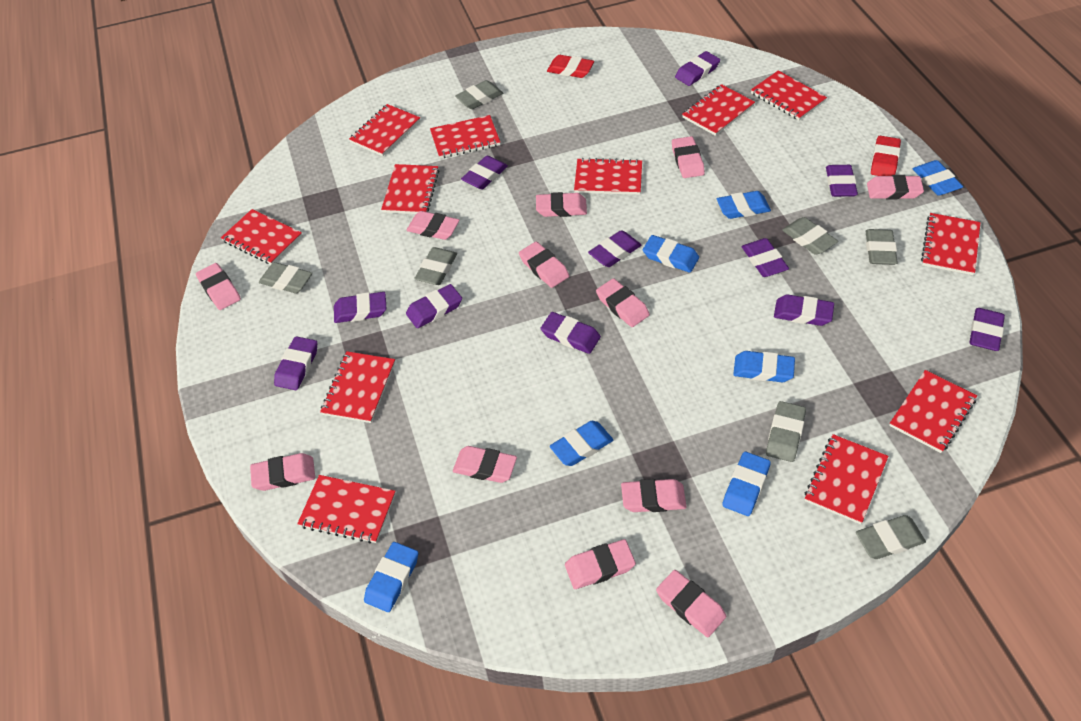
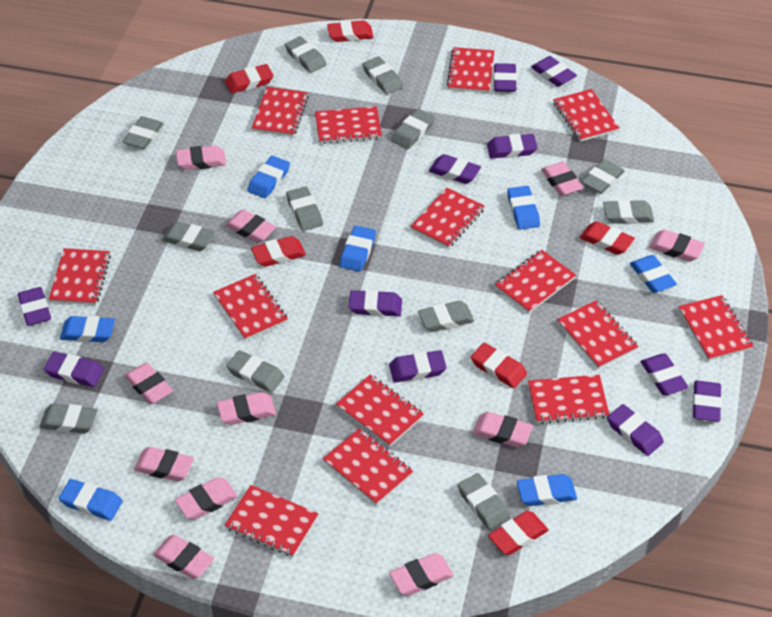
grey eraser: [259,262,312,293] [414,247,457,285] [455,80,503,109] [766,401,806,462] [782,217,838,255] [856,515,926,559] [865,229,898,265] = 7 -> [39,403,98,434] [122,116,164,149] [162,221,215,251] [226,350,284,393] [285,36,327,73] [286,186,323,231] [362,56,403,95] [392,109,435,149] [418,301,474,332] [458,473,511,530] [581,159,625,194] [603,200,654,224] = 12
pink eraser: [196,263,241,310] [250,453,315,491] [406,211,459,240] [453,446,517,483] [519,242,569,288] [536,192,587,217] [565,539,636,589] [596,278,650,327] [621,479,686,512] [656,570,726,637] [672,136,705,178] [867,175,924,199] = 12 -> [124,363,173,404] [134,447,194,481] [153,535,214,579] [175,477,238,520] [176,145,226,170] [217,392,276,425] [225,210,276,243] [389,553,454,596] [473,412,533,447] [541,162,583,196] [649,230,705,262] = 11
red eraser: [547,55,594,78] [871,136,901,176] = 2 -> [225,64,274,93] [251,236,306,267] [327,20,374,42] [471,343,527,388] [488,511,548,555] [580,221,635,255] = 6
red notebook: [221,209,302,264] [297,475,396,543] [320,351,395,423] [349,104,420,156] [381,164,439,214] [430,115,500,159] [574,158,642,195] [682,84,755,136] [751,71,827,120] [805,434,889,524] [889,370,977,453] [921,213,981,275] = 12 -> [49,248,111,305] [213,274,288,341] [224,485,319,557] [252,87,309,137] [315,106,382,144] [323,428,413,505] [336,374,424,447] [410,188,485,248] [446,47,494,93] [495,250,576,313] [528,375,610,424] [553,89,619,142] [557,300,639,369] [679,295,754,361] = 14

